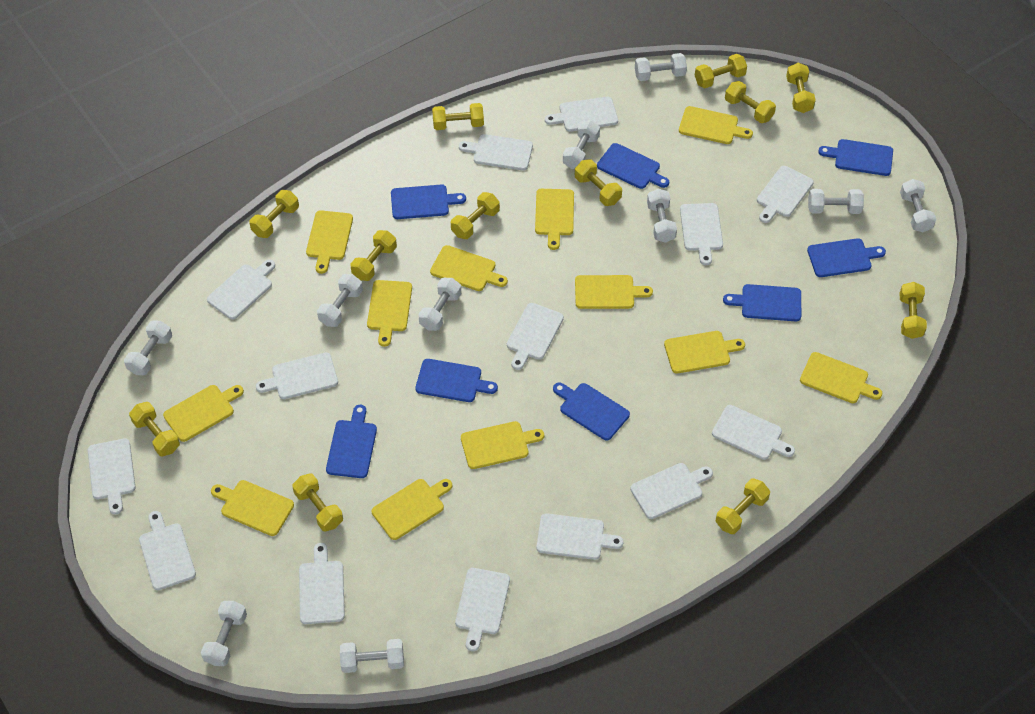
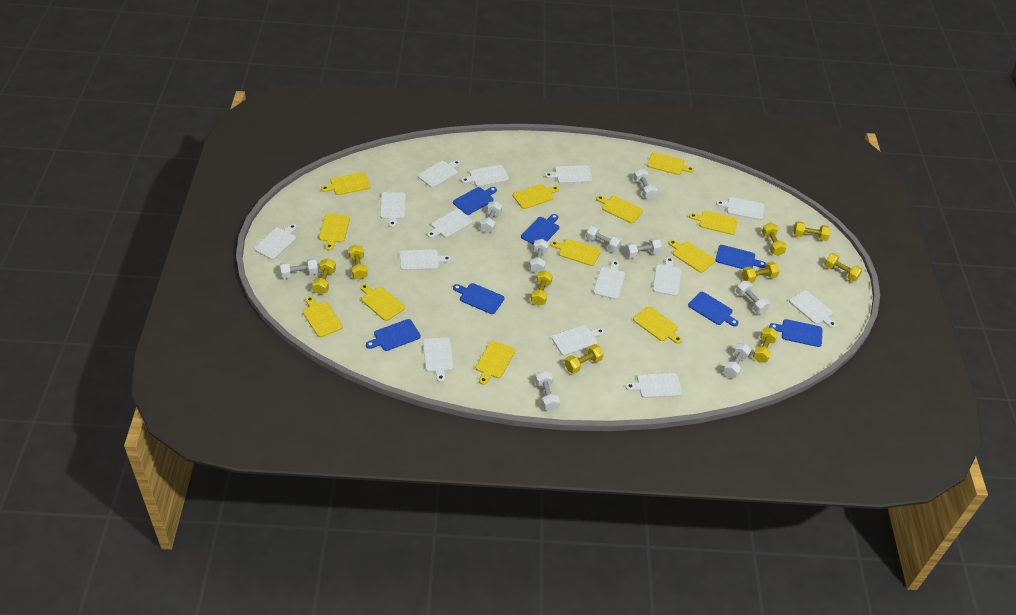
blue cutting board: [326,405,377,478] [391,185,466,219] [415,359,498,402] [553,382,630,441] [597,143,669,189] [723,284,801,321] [807,238,886,277] [818,139,893,176] = 8 -> [366,319,421,351] [453,187,497,215] [453,283,504,314] [521,214,559,245] [688,292,739,327] [715,245,766,269] [769,319,823,347] = 7
white dumbbell: [124,321,172,375] [201,601,247,666] [317,274,363,327] [340,639,404,673] [418,278,461,331] [563,120,600,169] [635,53,687,81] [647,189,677,243] [808,189,864,214] [900,179,936,232] = 10 -> [280,258,318,279] [480,201,502,233] [530,239,549,273] [535,371,560,411] [586,225,622,252] [625,238,662,259] [633,168,658,199] [723,343,752,378] [736,281,770,314] = 9
yellow dumbbell: [129,402,180,456] [249,190,299,238] [292,474,343,532] [351,230,397,281] [432,103,484,130] [451,192,500,239] [575,159,622,206] [695,54,747,88] [715,478,770,534] [725,81,776,123] [786,63,816,113] [900,282,927,339] = 12 -> [312,258,336,294] [348,244,368,280] [531,270,553,306] [565,344,604,374] [742,262,780,283] [753,327,778,362] [762,222,787,256] [793,221,831,241] [824,253,863,282] = 9

